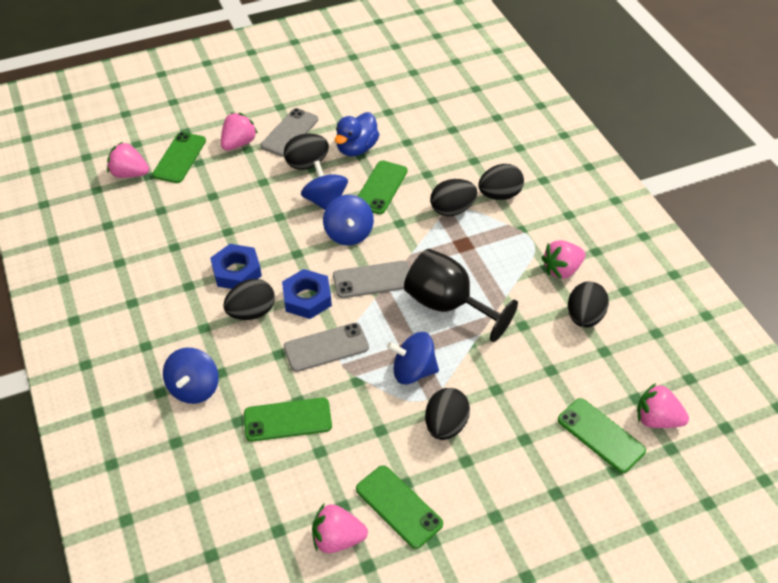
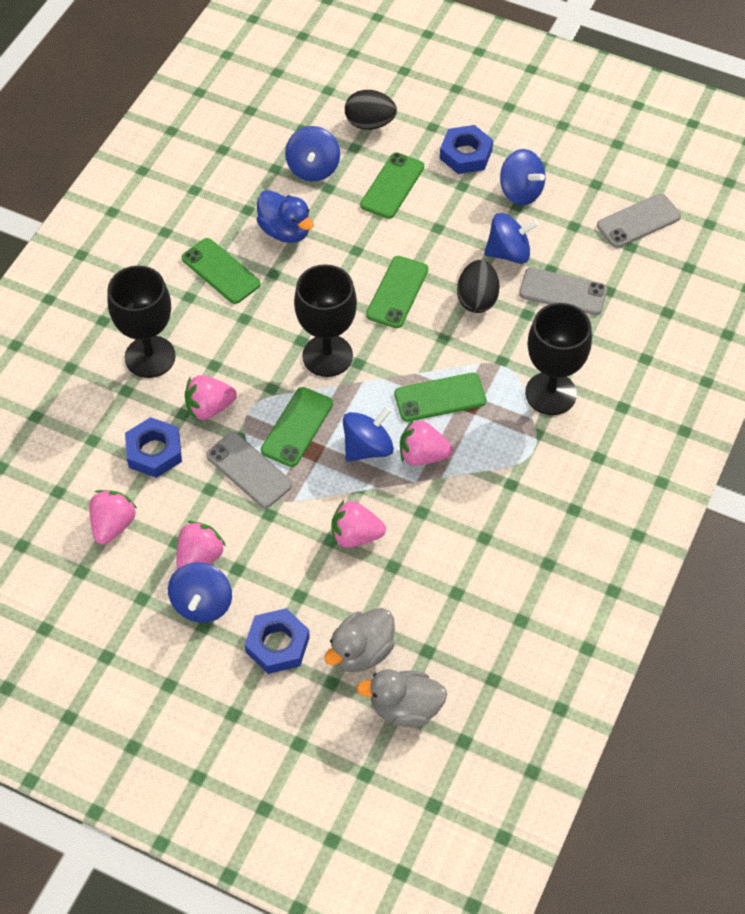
black egg: [223,279,275,320] [284,134,329,170] [425,388,470,440] [430,179,477,216] [478,164,524,200] [568,281,609,328] = 6 -> [345,90,397,130] [457,260,500,313] = 2
black goblet: [404,249,518,342] = 1 -> [107,266,176,378] [294,264,357,377] [525,303,592,415] = 3
blue nut: [210,244,262,289] [282,269,332,319] = 2 -> [125,417,182,478] [245,608,310,674] [440,125,493,174] = 3
blue spinning top: [163,348,219,404] [301,161,348,210] [323,195,374,245] [387,332,439,385] = 4 -> [168,562,232,623] [285,126,340,181] [343,406,394,462] [484,213,539,264] [500,149,545,205] = 5
grey duck: none = 0 -> [324,608,395,672] [357,669,447,727] = 2

